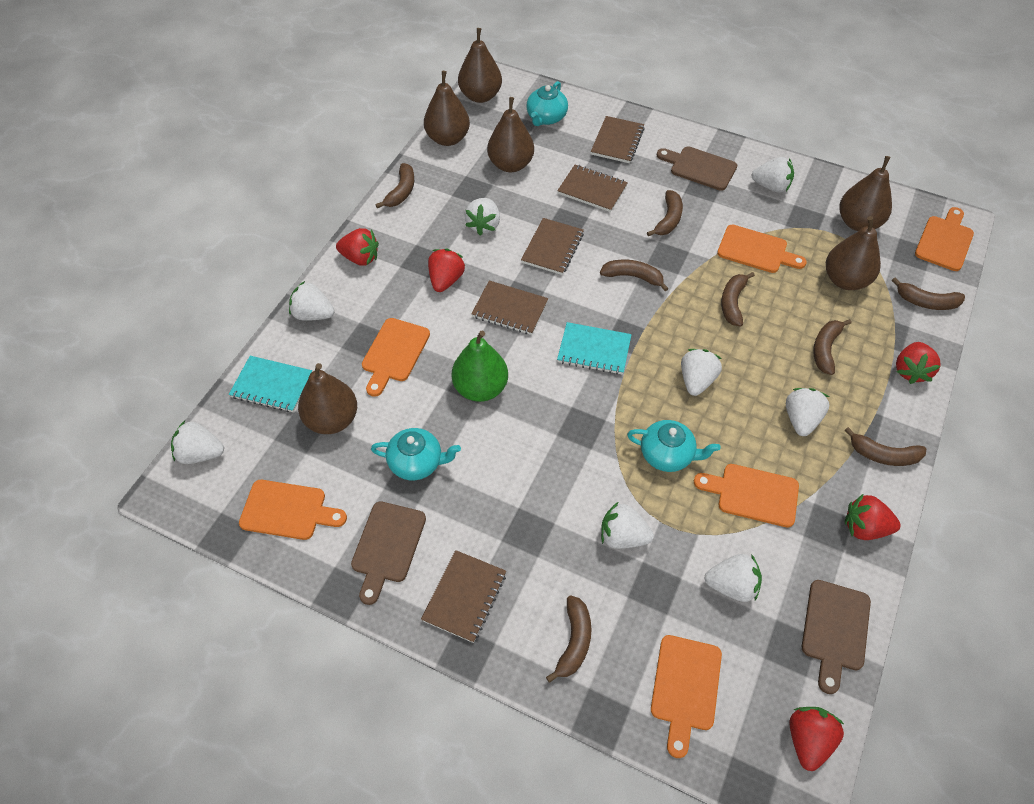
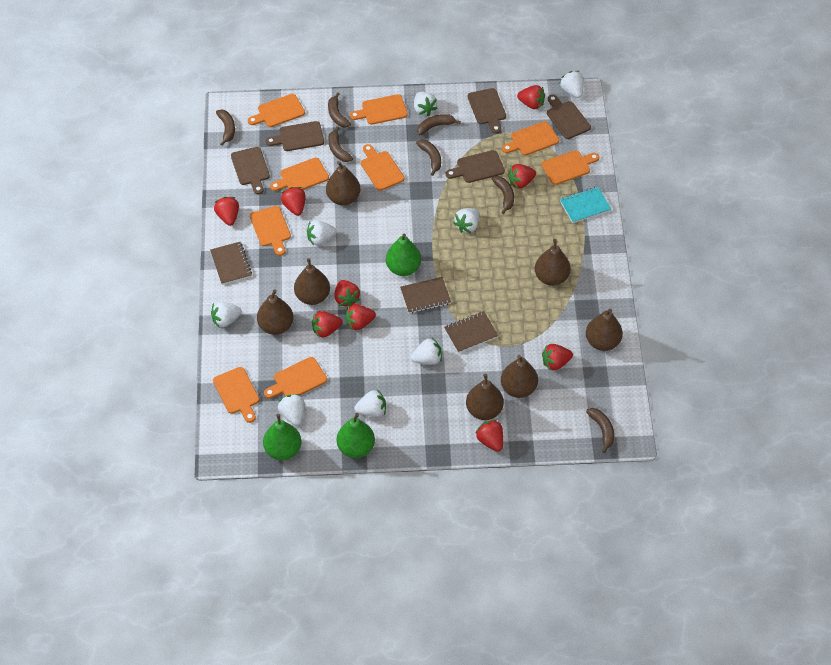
brown banana: [375,163,414,208] [546,595,591,683] [600,260,669,291] [647,190,683,237] [721,272,755,327] [813,319,851,375] [845,427,926,466] [892,277,965,310] = 8 -> [216,109,235,146] [328,92,351,128] [328,126,353,162] [416,140,441,176] [417,114,461,135] [492,176,514,214] [586,408,614,453] = 7
brown cutting board: [351,502,426,605] [657,146,737,191] [802,580,871,694] = 3 -> [231,147,270,194] [266,121,324,151] [446,150,505,183] [468,88,506,134] [547,95,591,139] = 5
brown notebook: [421,550,506,643] [471,281,548,335] [521,218,584,275] [557,165,628,212] [591,116,645,163] = 5 -> [210,242,252,285] [400,277,451,313] [444,311,498,353] = 3
brown pear: [298,363,357,434] [424,71,470,146] [458,28,502,103] [487,97,534,172] [826,216,881,290] [839,156,892,231] = 6 -> [257,289,294,335] [294,258,330,305] [326,161,360,205] [466,374,504,420] [501,355,538,398] [535,239,571,286] [586,309,623,351] = 7
green pear: [452,331,508,402] = 1 -> [263,414,302,460] [337,413,375,458] [386,234,421,276] = 3
orange cutting board: [239,480,347,540] [362,318,430,397] [651,635,722,758] [694,464,799,528] [717,225,807,273] [915,207,974,271] = 6 -> [213,367,259,423] [248,94,305,127] [250,206,291,256] [264,357,327,399] [270,158,329,191] [350,94,408,125] [361,144,405,191] [502,121,559,155] [541,150,599,185] = 9
red strawberry: [336,228,379,266] [428,249,465,292] [789,707,844,771] [845,494,901,540] [896,342,941,384] = 5 -> [214,197,239,226] [281,187,306,216] [312,311,342,338] [334,280,360,307] [345,304,376,330] [475,419,503,452] [508,164,536,189] [517,85,545,109] [542,344,573,371] = 9
turquoise notebook: [229,356,312,412] [557,322,632,375] = 2 -> [560,187,611,223] = 1
turquoise teapot: [371,428,461,480] [526,81,568,126] [627,420,721,472] = 3 -> none = 0

